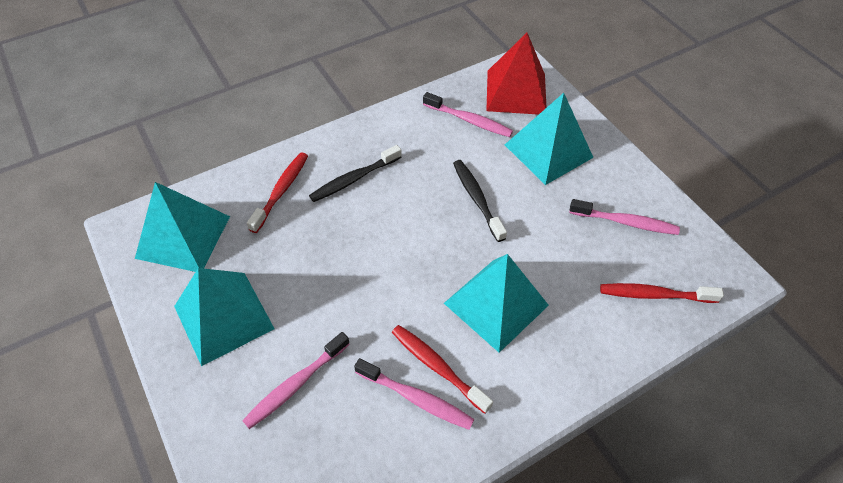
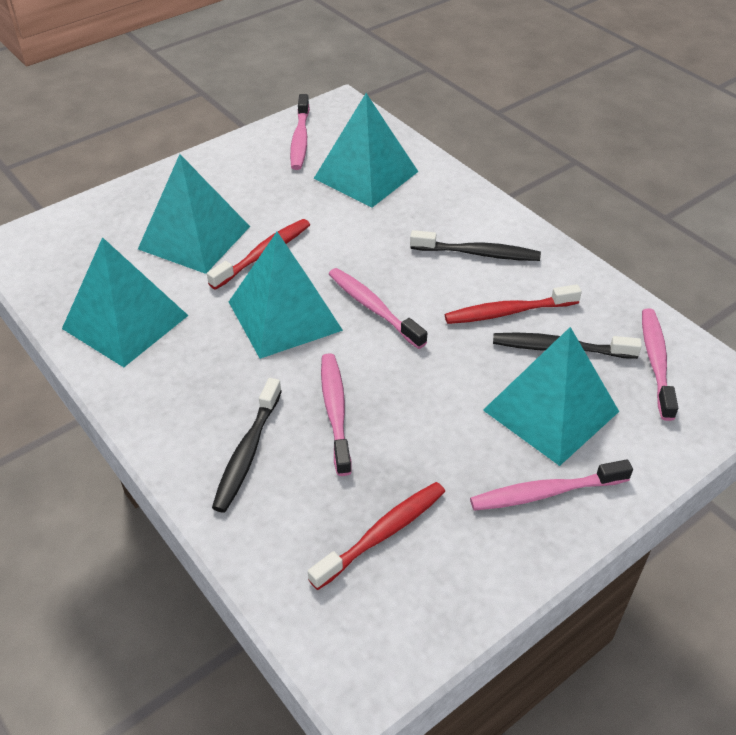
black toothbrush: [309,145,401,202] [453,160,507,242] = 2 -> [212,378,282,513] [410,230,541,261] [493,333,642,359] = 3
pink toothbrush: [242,332,350,429] [354,358,474,430] [423,92,513,137] [569,199,680,235] = 4 -> [290,94,310,170] [321,353,352,476] [329,268,427,349] [470,460,633,511] [642,308,678,421] = 5
red pyramid: [486,33,547,115] = 1 -> none = 0
turquoise pyramid: [135,182,230,272] [174,268,275,366] [444,254,549,353] [505,93,594,185] = 4 -> [62,237,189,367] [138,154,250,274] [229,232,343,359] [314,93,418,207] [483,327,619,466] = 5

